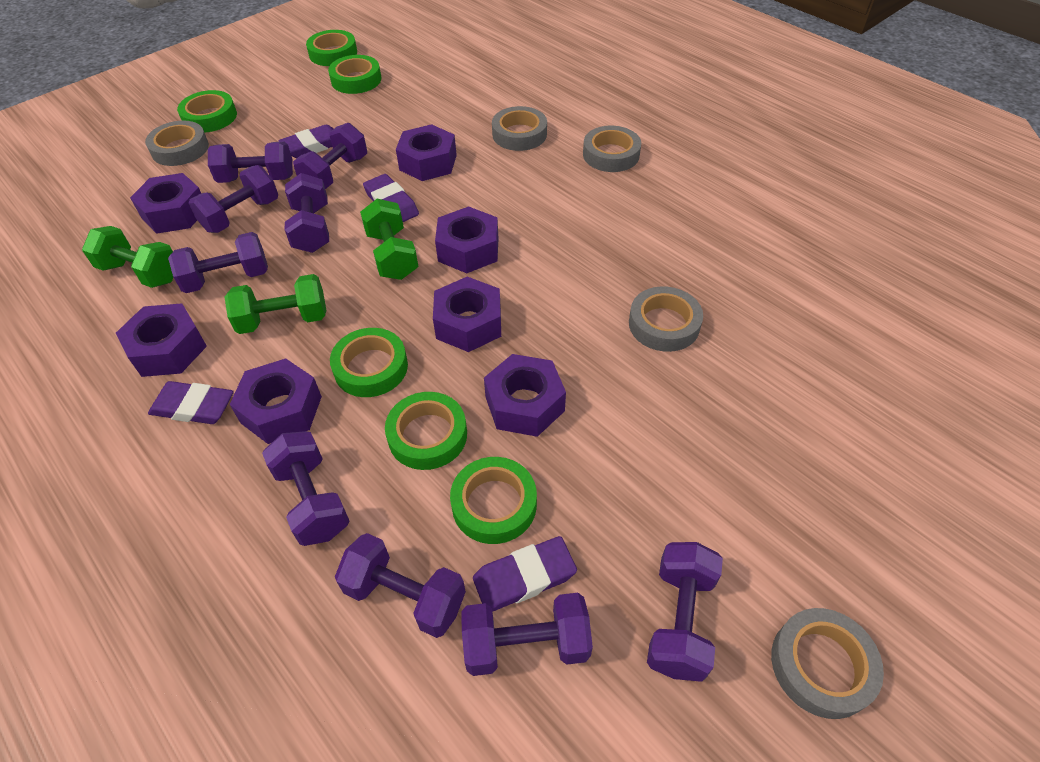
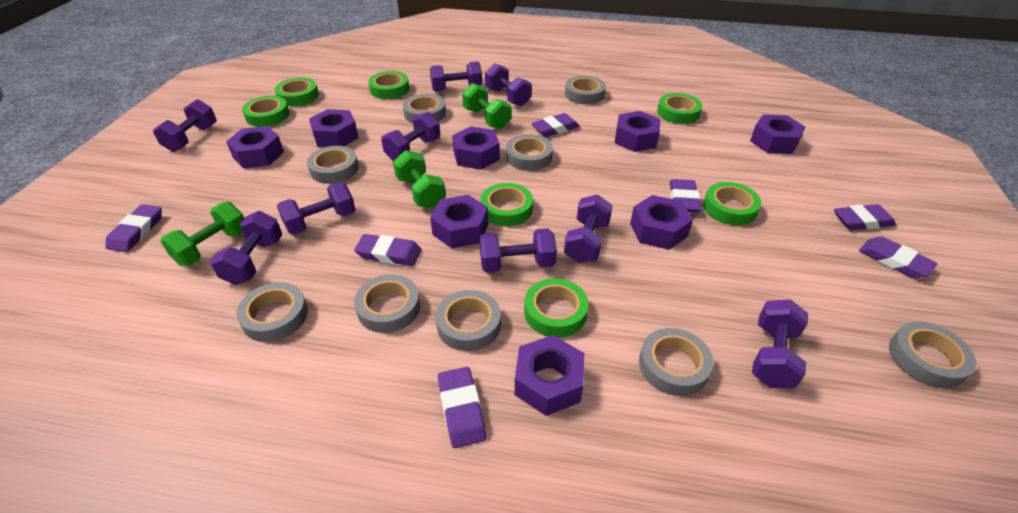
green tape: [177,90,237,132] [306,30,357,66] [328,55,381,94] [330,328,408,397] [385,392,467,470] [450,457,537,544] = 6 -> [242,96,290,127] [275,77,319,106] [368,71,410,99] [480,183,533,226] [524,278,588,338] [657,93,702,124] [703,182,761,225] = 7
grey tape: [145,121,209,166] [492,106,547,151] [583,126,641,172] [629,286,703,352] [771,608,884,719] = 5 -> [236,282,308,342] [307,146,359,184] [354,274,420,333] [403,94,446,123] [436,290,501,351] [506,134,553,171] [565,76,606,104] [639,328,713,396] [889,321,977,389] = 9
purple eraser: [148,381,234,424] [279,125,334,158] [363,174,419,222] [473,536,577,612] = 4 -> [105,204,162,252] [354,234,421,266] [438,367,487,448] [531,113,579,137] [670,179,701,212] [834,204,896,230] [859,236,938,278] = 7
purple nut: [116,303,207,377] [130,173,201,234] [230,358,322,444] [396,124,457,181] [433,277,501,352] [435,206,498,273] [484,354,566,437] = 7 -> [226,126,284,169] [309,109,359,147] [430,195,488,249] [452,126,500,170] [515,335,584,416] [615,111,660,152] [630,195,693,250] [750,114,805,154] = 8

